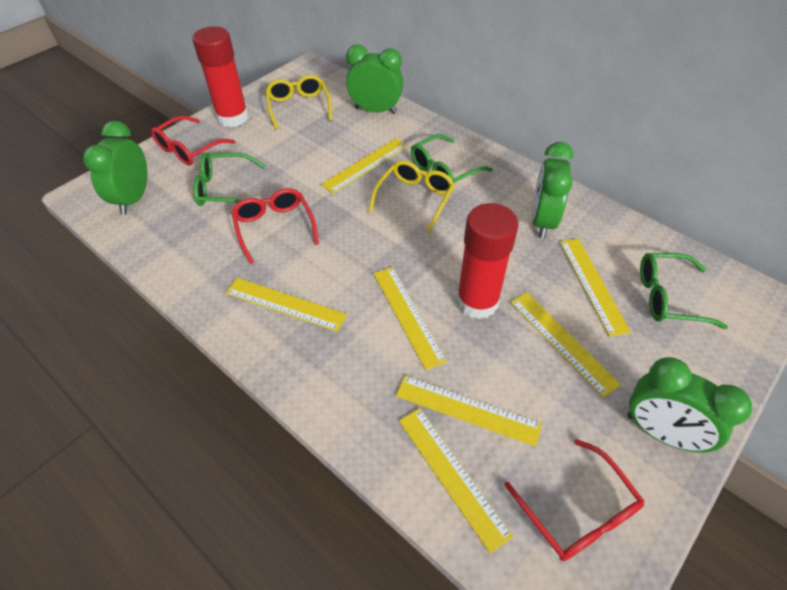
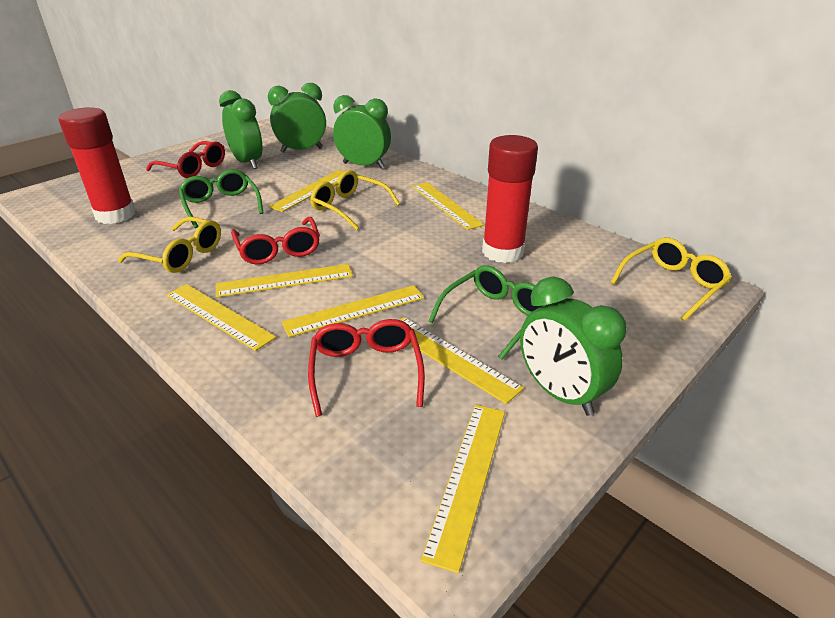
green glasses: [193,153,265,206] [411,134,493,183] [640,253,728,329] = 3 -> [179,169,263,228] [429,265,541,360] = 2
yellow glasses: [266,75,332,130] [368,160,455,232] = 2 -> [118,217,221,273] [310,170,400,230] [610,238,732,321] = 3

